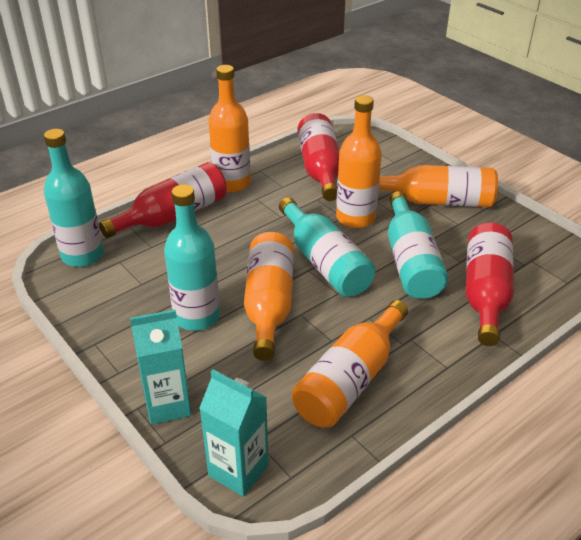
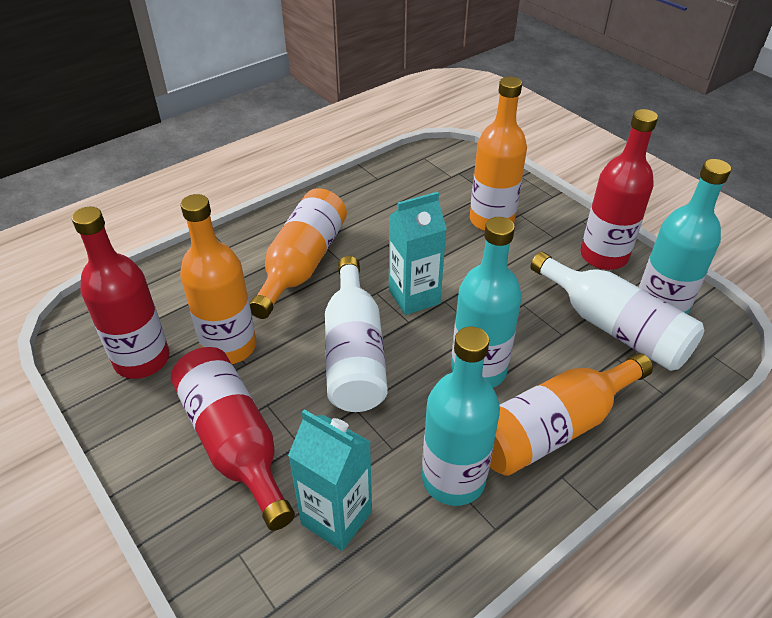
orange bottle: [208,65,251,192] [244,232,293,361] [292,300,408,428] [336,95,382,228] [379,165,498,207] = 5 -> [180,194,256,364] [250,188,347,319] [470,77,527,231] [490,353,653,476] = 4
turquoise bottle: [44,129,104,267] [164,184,220,331] [279,197,376,297] [388,191,448,299] = 4 -> [422,326,500,506] [451,217,522,388] [639,159,731,314] = 3
white bottle: none = 0 -> [325,256,388,412] [530,251,704,371] = 2

